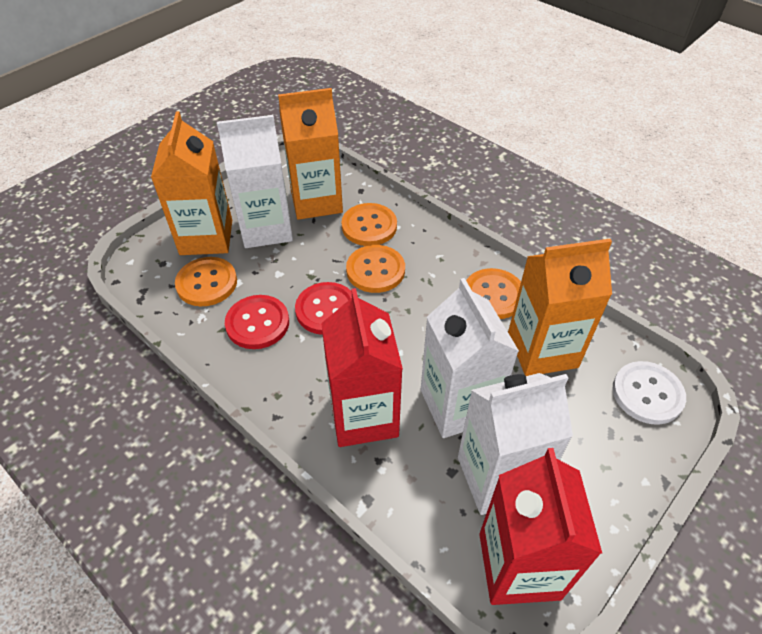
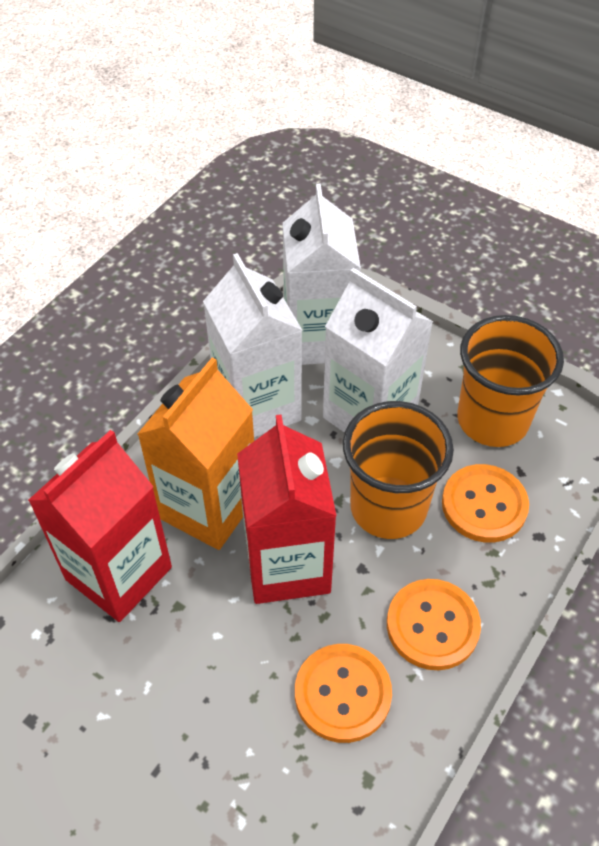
orange button: [175,257,237,306] [341,203,397,246] [346,245,405,293] [466,268,521,319] = 4 -> [295,644,392,743] [387,579,481,670] [442,464,529,543] = 3
orange carton: [151,111,232,255] [278,88,343,220] [508,239,612,376] = 3 -> [137,357,254,550] = 1
orange cup: none = 0 -> [343,401,454,539] [457,315,564,447] = 2
red button: [225,295,289,349] [295,282,352,335] = 2 -> none = 0
white button: [613,361,686,425] = 1 -> none = 0

